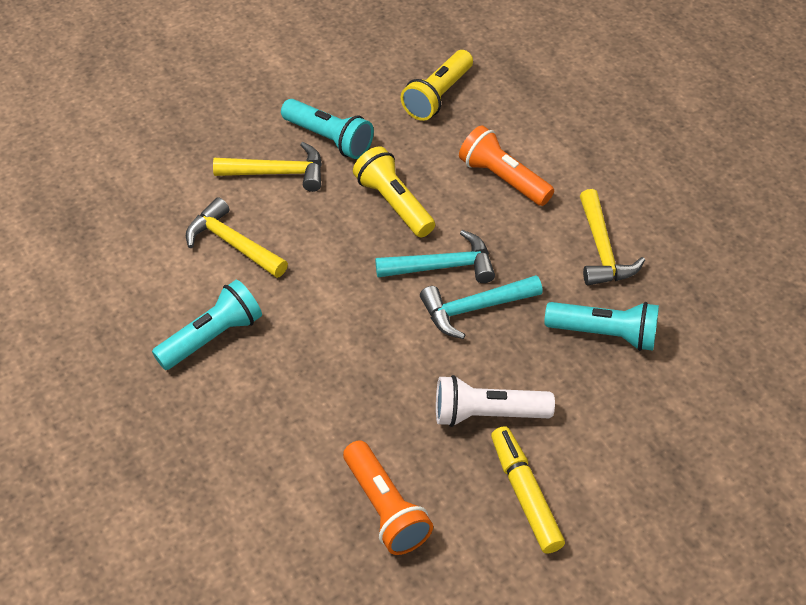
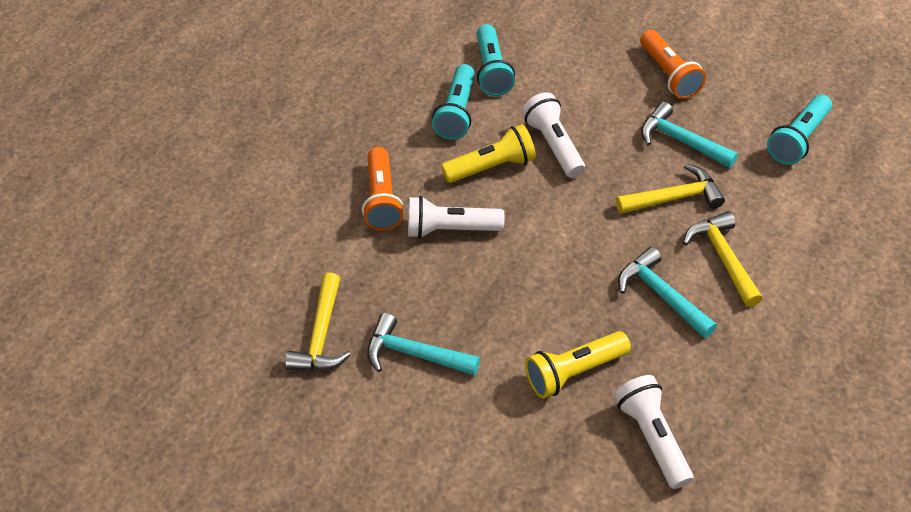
turquoise hammer: [375,230,495,283] [420,275,543,339] = 2 -> [367,313,480,376] [618,247,717,338] [641,102,738,168] = 3
white flashlight: [436,375,555,427] = 1 -> [408,196,505,239] [522,92,585,178] [614,375,693,489] = 3
yellow marker: [491,426,565,554] = 1 -> none = 0

